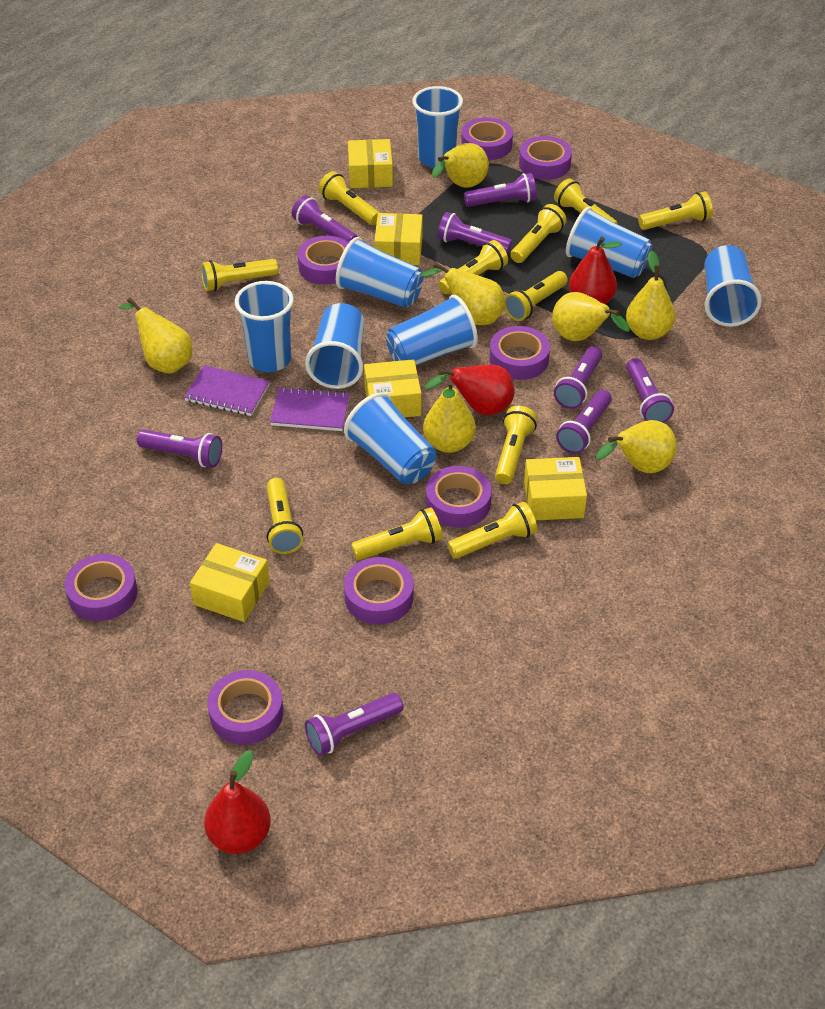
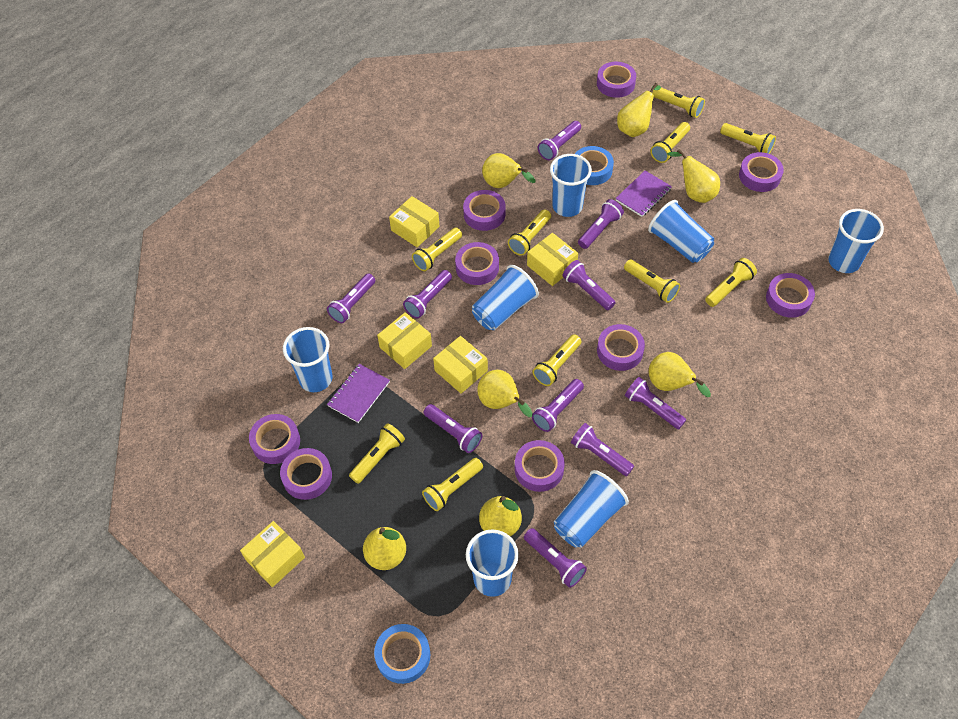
blue cup: [235,281,294,372] [305,303,365,389] [336,237,424,308] [344,392,436,484] [386,295,478,365] [412,86,463,168] [566,207,653,278] [705,245,762,327] = 8 -> [283,327,333,392] [466,529,519,597] [472,265,539,330] [550,154,592,217] [554,470,629,548] [648,200,714,263] [828,209,884,273] = 7
blue tape: none = 0 -> [374,624,430,684] [575,146,614,185] = 2
purple flashlight: [137,429,222,468] [292,195,357,243] [305,693,403,756] [437,212,512,254] [464,173,537,207] [554,346,602,409] [556,390,612,454] [626,358,674,423] = 8 -> [327,274,375,323] [403,270,452,318] [424,404,482,453] [524,528,587,588] [532,379,584,432] [538,121,581,160] [562,260,616,310] [571,423,634,476] [578,199,624,249] [625,377,686,429] = 10
purple tape: [64,554,138,621] [207,670,283,745] [298,236,348,285] [344,557,414,625] [426,466,492,528] [461,117,513,160] [489,326,550,380] [519,136,572,180] = 8 -> [249,414,300,464] [280,448,332,500] [455,242,499,285] [463,190,506,231] [515,440,565,492] [597,62,636,98] [597,324,645,371] [739,152,784,192] [766,273,815,318] = 9
red pear: [204,750,271,854] [425,365,515,415] [569,237,622,304] = 3 -> none = 0
yellow flashlight: [201,259,278,291] [267,478,303,554] [318,171,380,225] [351,507,442,560] [439,240,508,294] [447,502,537,559] [495,406,537,484] [504,271,568,321] [510,204,567,263] [554,178,618,224] [638,192,713,230] = 11 -> [349,423,405,484] [412,227,462,271] [422,458,483,511] [508,209,551,256] [533,334,581,386] [624,259,680,303] [650,122,690,163] [652,88,705,118] [705,258,757,307] [720,123,776,154] = 10

